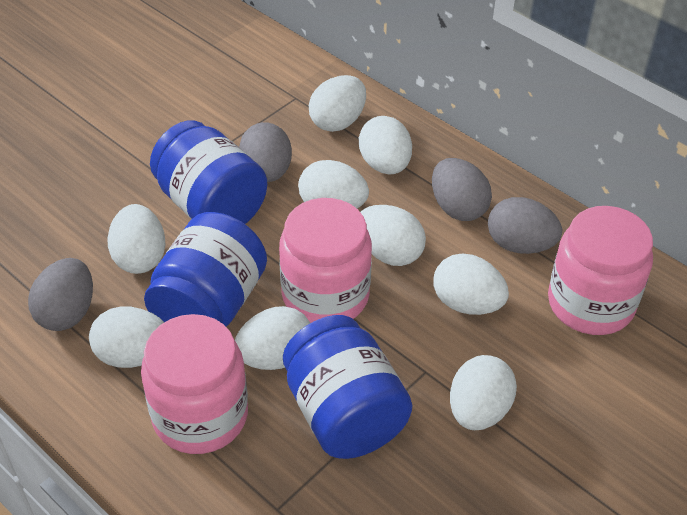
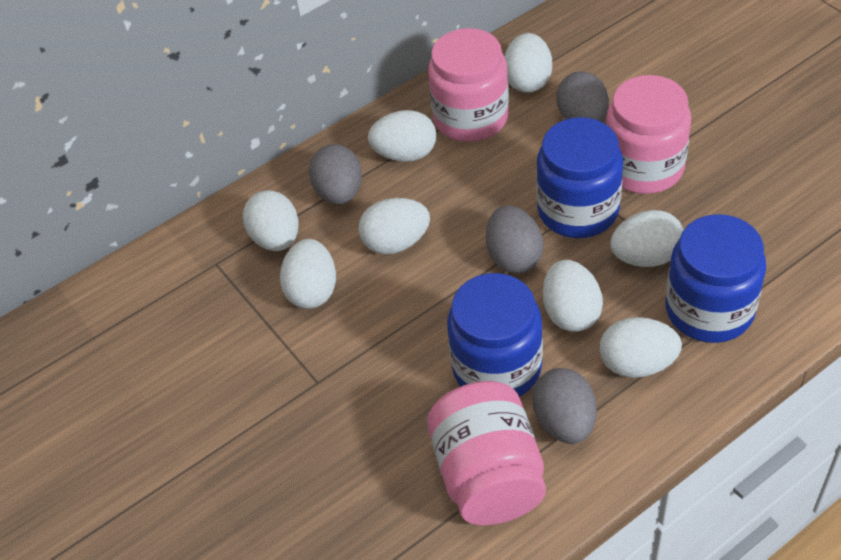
white egg: [89,306,164,368] [107,204,166,274] [235,306,310,370] [298,160,369,208] [309,75,366,132] [359,116,412,175] [360,205,426,266] [433,254,509,315] [450,355,517,430] = 9 -> [243,190,299,251] [280,239,336,309] [358,198,430,255] [368,110,436,162] [504,33,552,93] [543,260,603,332] [600,317,682,378] [610,210,684,267] = 8

